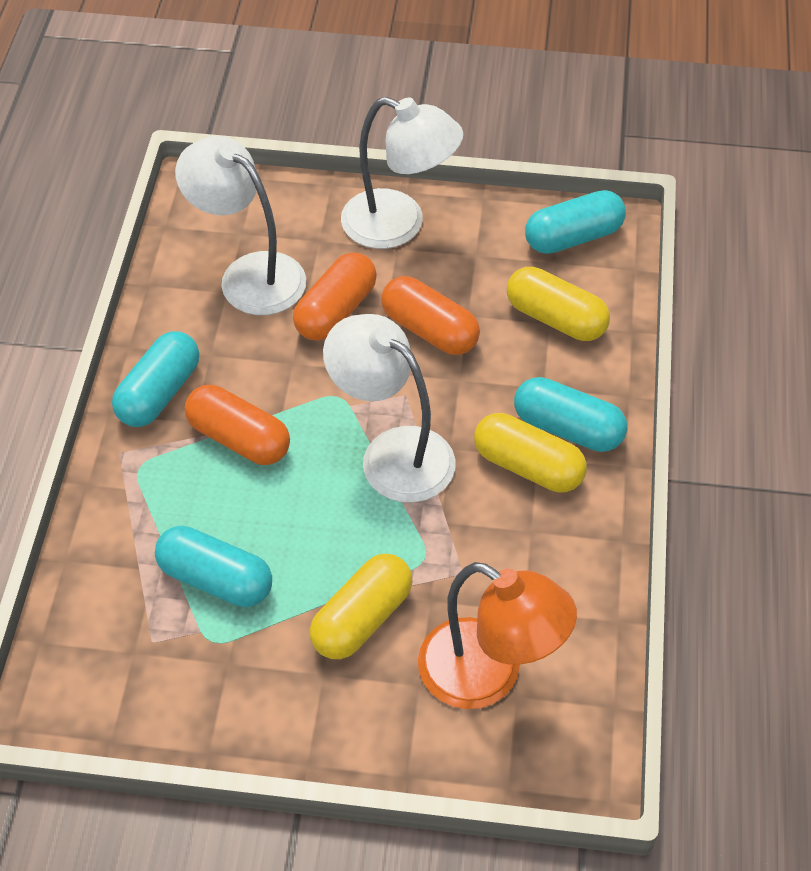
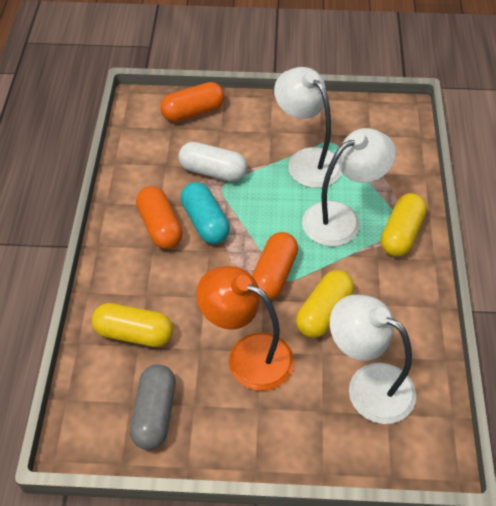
grey capsule: none = 0 -> [130,364,176,450] = 1
turquoise capsule: [112,331,199,427] [155,526,272,607] [514,377,627,452] [525,190,626,254] = 4 -> [181,182,230,244] = 1
white capsule: none = 0 -> [179,142,247,182] = 1

